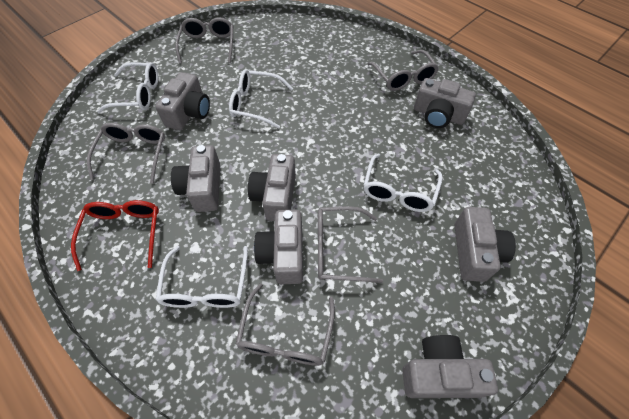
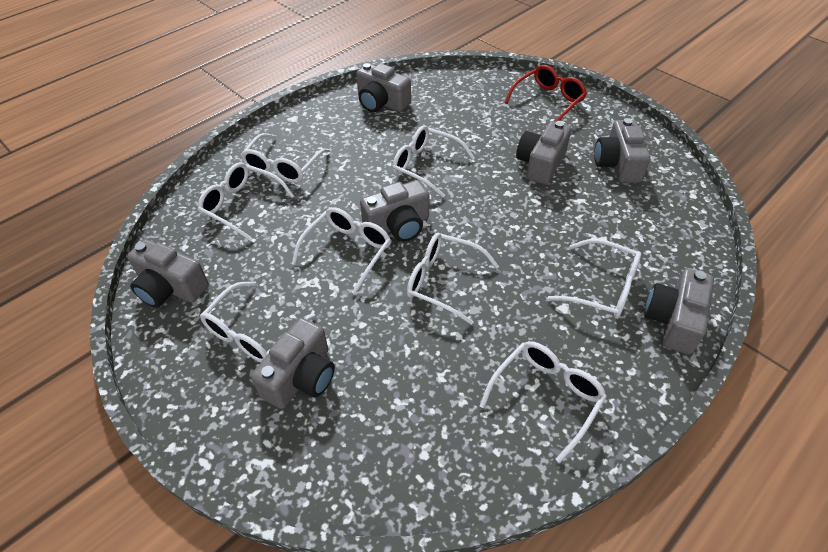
grey glasses: [87,123,165,184] [175,17,233,64] [236,283,335,366] [318,206,383,283] [367,50,439,91] = 5 -> none = 0
white glasses: [97,62,158,113] [156,246,248,308] [229,69,293,129] [364,153,443,212] = 4 -> [198,162,294,241] [200,281,316,363] [241,133,330,183] [292,207,391,294] [392,125,475,198] [407,233,499,325] [480,341,607,463] [547,239,641,319] = 8

